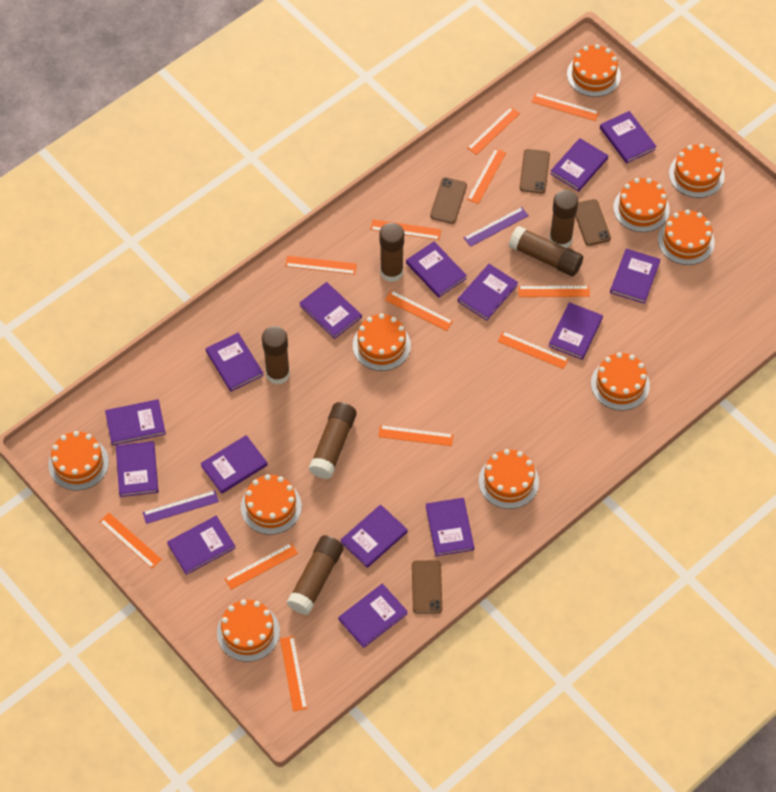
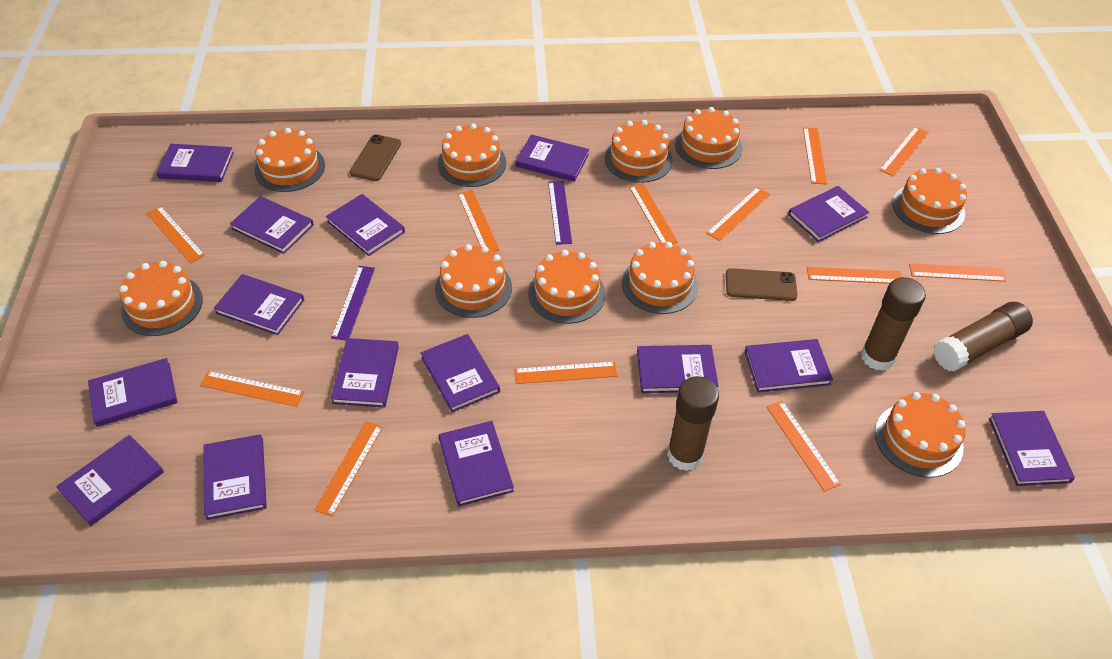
brown glue stick: [262,326,290,385] [287,535,344,615] [309,402,357,479] [379,223,404,282] [509,226,583,276] [549,190,578,248] = 6 -> [667,376,719,471] [861,277,926,371] [933,302,1033,372] = 3
brown phone: [412,560,442,614] [430,177,467,224] [520,149,550,193] [575,199,611,246] = 4 -> [349,134,401,181] [726,268,797,301] = 2

